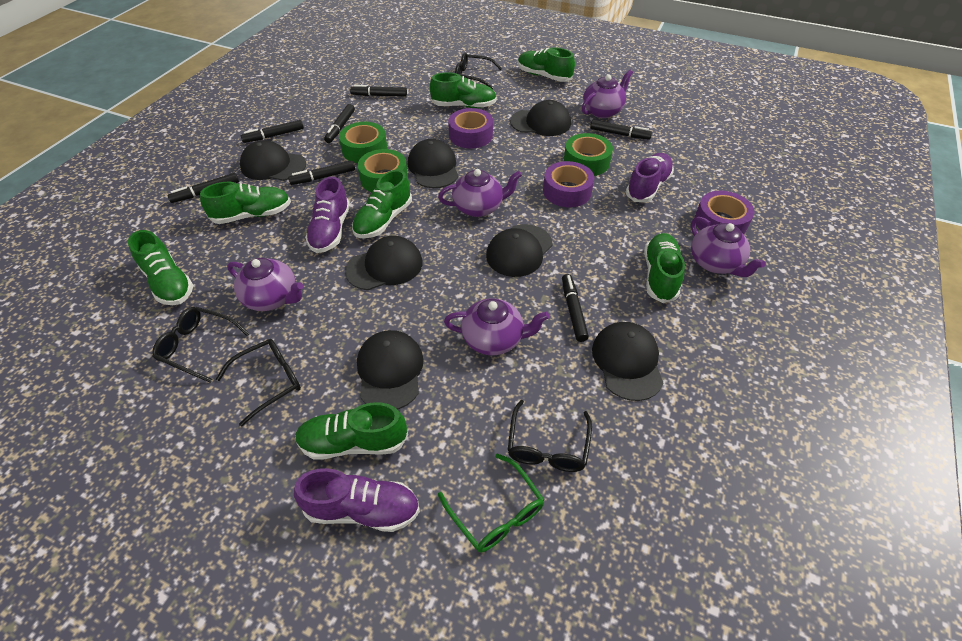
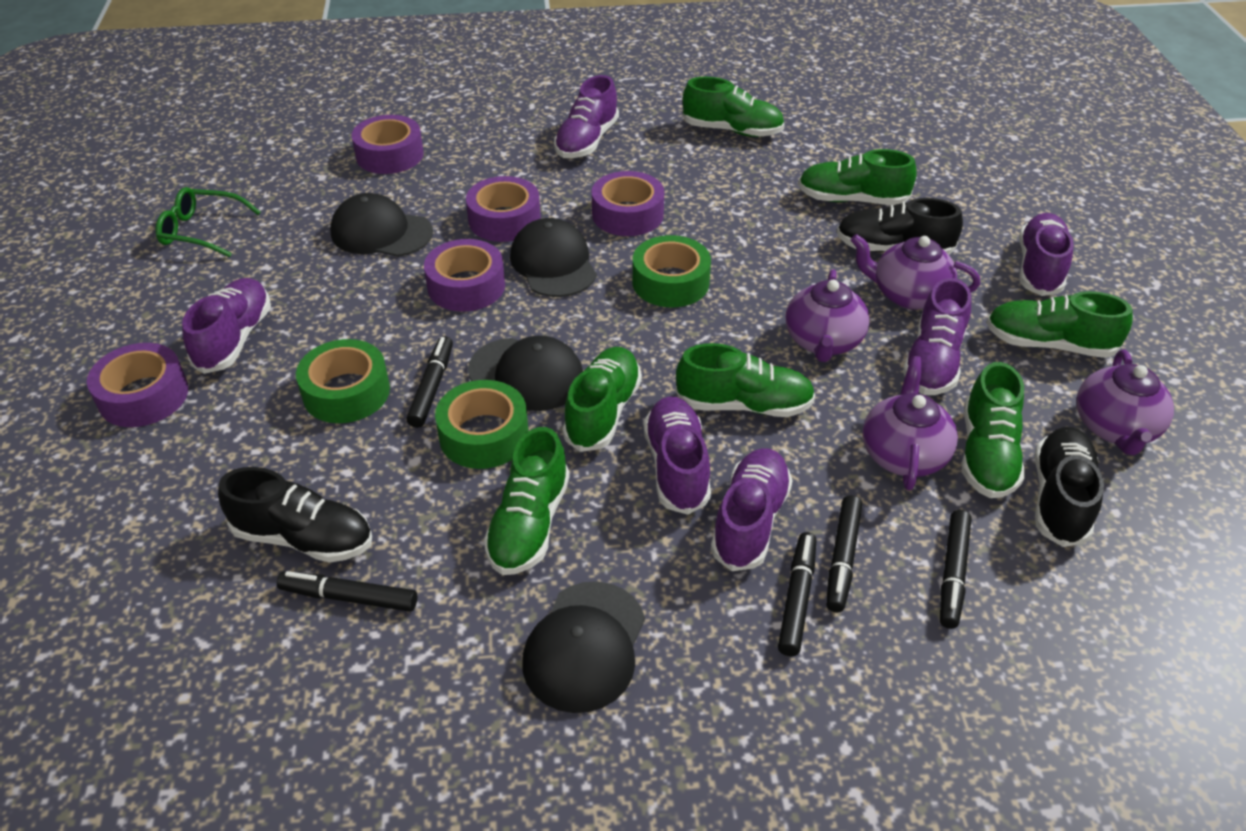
black cap: [240,140,306,181] [345,236,423,290] [357,330,424,410] [408,139,458,188] [486,224,553,277] [510,100,571,136] [592,322,663,401] = 7 -> [330,193,433,257] [468,336,583,411] [510,218,597,297] [522,581,645,713] = 4
black glasses: [153,307,250,383] [216,339,301,427] [455,52,502,89] [508,400,592,472] = 4 -> none = 0
black marker: [167,173,239,203] [241,120,304,143] [288,161,355,185] [324,104,355,143] [350,85,407,97] [562,274,589,342] [590,120,652,140] = 7 -> [277,571,417,612] [406,336,453,428] [778,532,817,656] [826,495,862,612] [940,510,972,629] = 5
black shoe: none = 0 -> [218,467,372,563] [836,198,963,255] [1034,427,1104,547] = 3
purple shoe: [294,468,420,532] [305,176,350,253] [626,153,674,203] = 3 -> [182,278,271,374] [554,75,619,158] [644,396,711,515] [711,448,793,571] [903,278,971,395] [1019,213,1074,296] = 6
purple tape: [448,108,493,148] [543,161,594,207] [695,191,754,234] = 3 -> [87,343,189,427] [351,115,424,174] [424,239,505,312] [466,176,541,242] [592,171,664,236] = 5
purple teapot: [227,258,303,311] [438,169,522,217] [444,298,549,355] [582,70,633,118] [691,217,766,277] = 5 -> [786,269,870,362] [850,234,980,310] [863,356,958,491] [1077,350,1174,455] = 4

